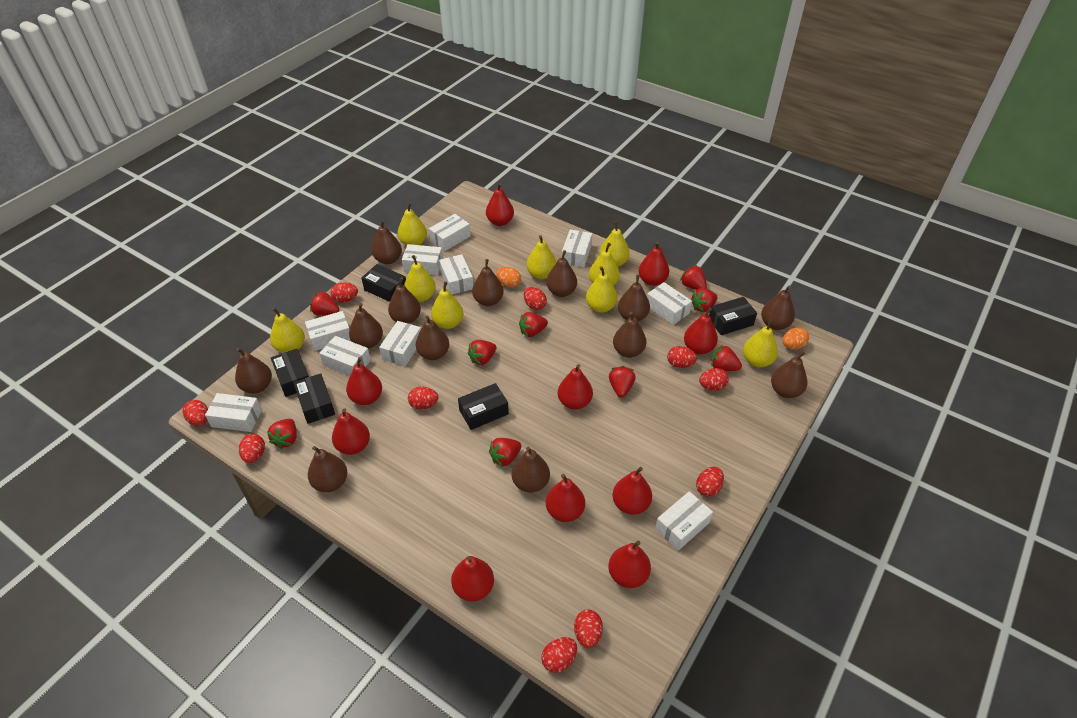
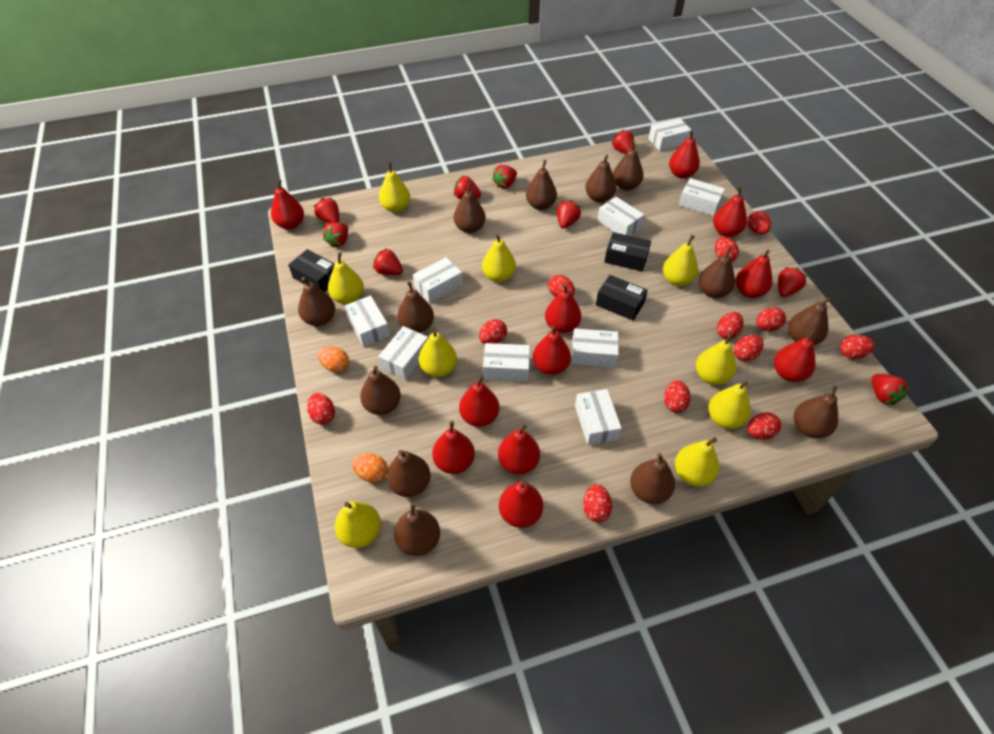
black box: [271,349,309,397] [294,373,335,424] [362,264,406,302] [458,383,509,430] [709,297,757,335] = 5 -> [288,249,335,292] [596,275,648,321] [604,232,651,272] = 3
red egg: [183,400,208,426] [239,434,265,463] [330,282,358,303] [408,387,438,410] [524,287,547,310] [541,637,577,673] [574,610,603,648] [667,346,697,368] [696,467,724,497] [699,368,729,391] = 10 -> [307,393,335,425] [479,319,507,344] [548,275,575,297] [583,484,612,522] [664,380,691,413] [715,237,739,262] [717,312,744,339] [734,335,763,362] [747,211,771,234] [747,412,781,440] [756,307,786,331] [840,335,875,359] = 12
red pear: [332,408,370,455] [346,357,382,405] [451,556,494,602] [486,183,514,226] [546,474,585,522] [558,364,593,410] [608,540,651,588] [613,467,652,515] [638,242,669,286] [684,307,718,354] = 10 -> [271,179,304,230] [432,421,475,474] [459,375,499,427] [498,425,540,475] [499,481,543,528] [533,326,571,375] [545,284,581,333] [669,130,700,179] [713,186,747,237] [736,250,773,298] [774,329,816,382] = 11
white box: [205,393,262,432] [305,311,351,351] [319,336,371,376] [379,321,421,366] [402,244,443,275] [429,214,471,251] [439,254,473,295] [562,229,592,267] [647,282,692,325] [655,491,713,551] = 10 -> [344,295,390,347] [378,326,428,380] [413,257,463,303] [483,343,530,382] [571,328,619,367] [575,389,622,445] [597,197,644,236] [648,118,691,151] [679,178,725,216] = 9

